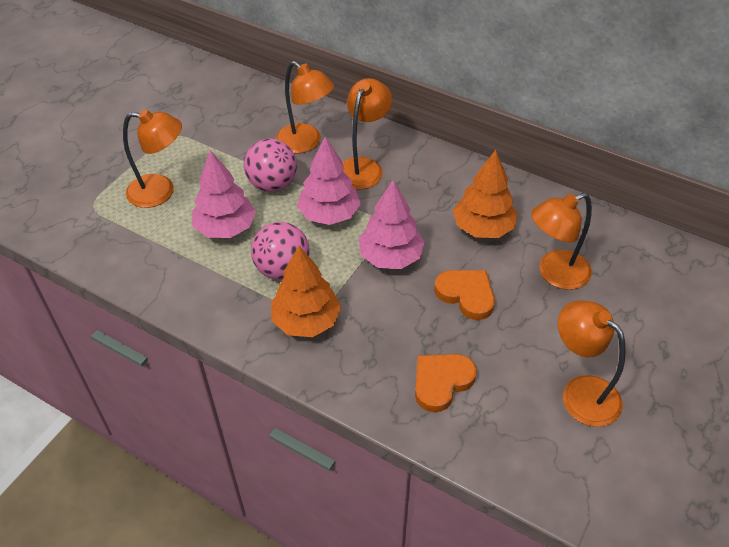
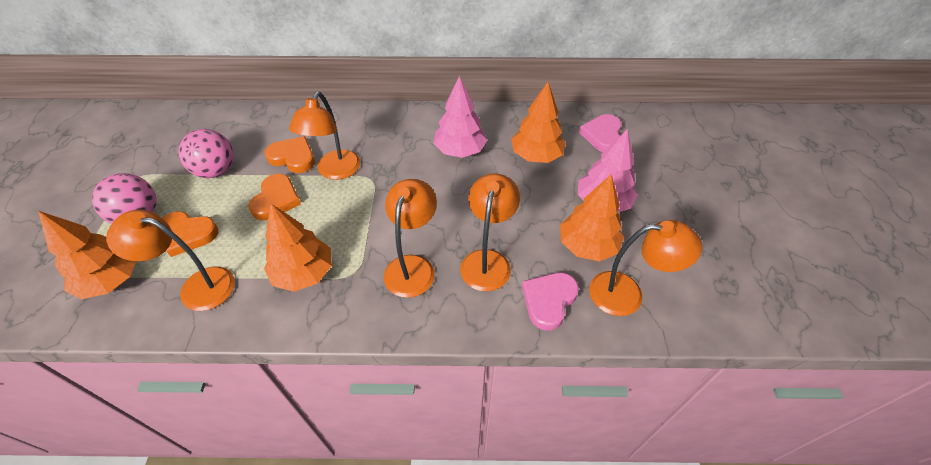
orange heart: [415,354,477,412] [434,270,495,320] = 2 -> [162,211,218,257] [248,174,301,220] [264,136,315,173] = 3
orange tree: [271,246,341,337] [453,150,517,238] = 2 -> [38,211,136,300] [264,204,332,292] [511,82,566,163] [560,174,624,261] = 4
pink heart: none = 0 -> [522,273,579,330] [579,114,622,152] = 2
pink tree: [192,150,256,238] [297,136,361,225] [358,180,425,269] = 3 -> [433,76,487,158] [578,129,637,212] = 2

